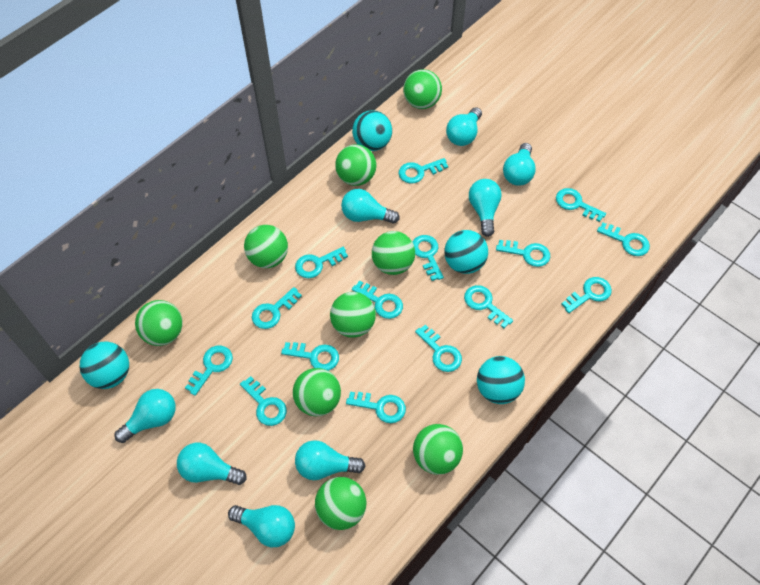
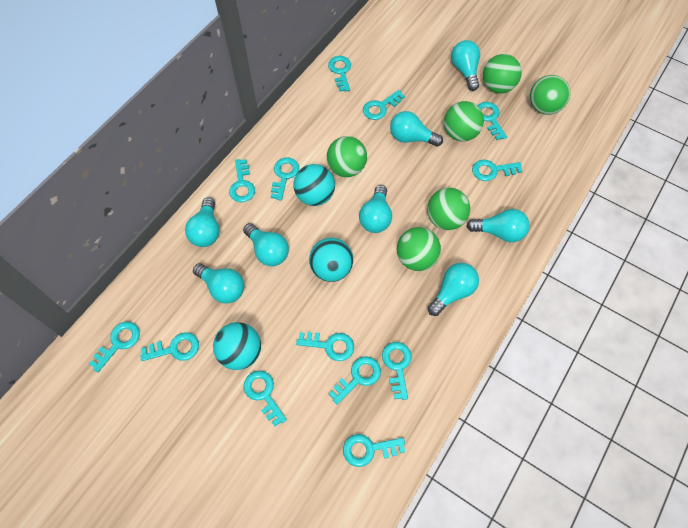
green ball: [135,300,183,346] [244,225,288,268] [293,368,341,416] [315,477,366,530] [330,292,376,338] [335,144,376,186] [372,231,415,275] [403,69,442,109] [413,424,463,475] = 9 -> [327,136,367,177] [397,227,441,271] [427,188,470,230] [444,101,484,141] [483,54,522,93] [530,75,570,115] = 6
turquoise ball: [80,342,129,389] [352,110,392,151] [444,230,488,274] [477,356,525,404] = 4 -> [213,322,261,370] [293,164,335,206] [309,238,353,282] = 3
turquoise key: [185,346,233,396] [240,376,287,426] [252,287,302,329] [281,342,339,371] [295,247,348,278] [346,392,406,423] [352,281,403,319] [399,158,448,184] [412,235,444,281] [415,324,462,372] [464,285,513,328] [496,240,550,267] [556,188,606,222] [562,277,612,313] [597,222,650,256] = 15 -> [89,322,140,372] [140,332,199,361] [229,159,255,202] [244,370,287,427] [271,157,299,201] [296,332,354,361] [328,56,351,92] [329,356,381,405] [343,434,405,467] [363,90,405,120] [382,342,412,400] [472,160,523,181] [477,102,507,140] = 13

